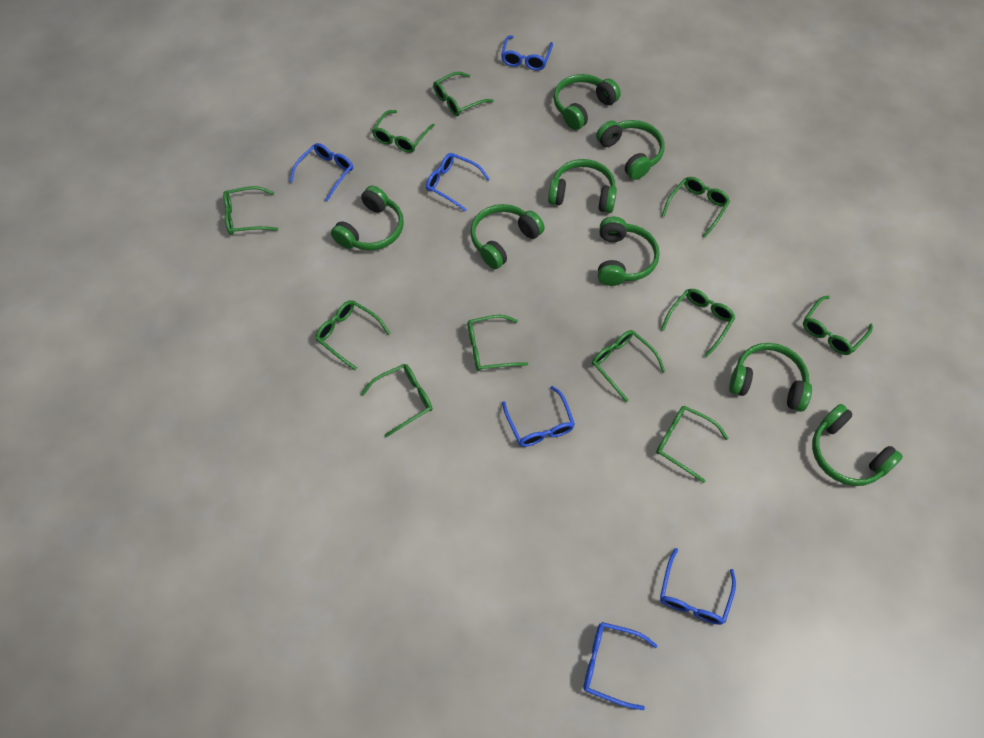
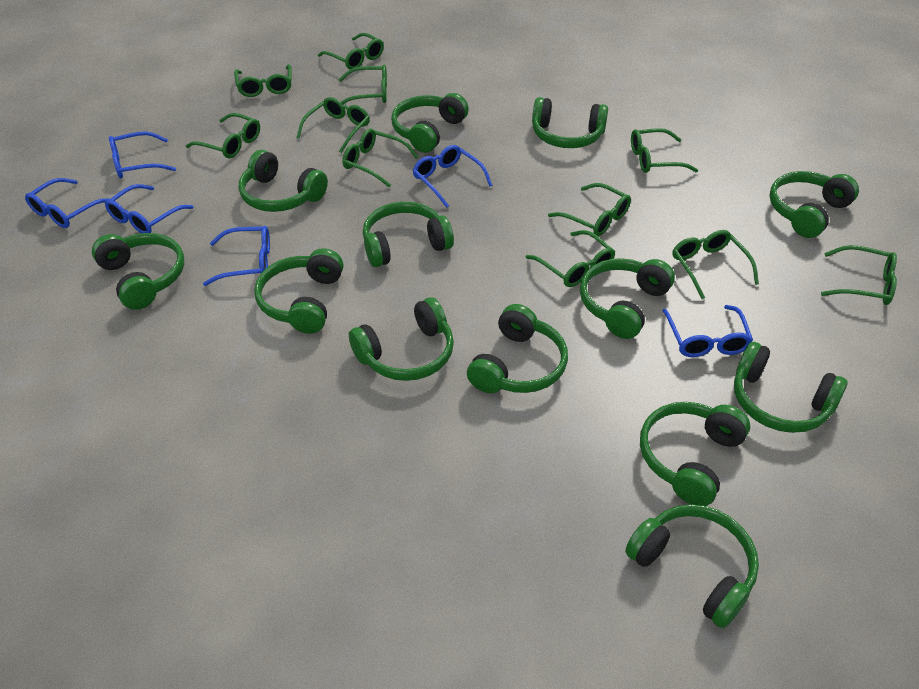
green headphones: [331,185,404,251] [470,204,545,269] [548,159,617,213] [553,74,621,130] [596,120,665,180] [598,217,660,286] [729,343,812,412] [812,404,903,486] = 8 -> [92,233,184,310] [239,150,328,212] [254,248,344,334] [349,297,454,381] [363,202,454,267] [391,93,469,153] [467,304,568,393] [532,97,608,148] [580,258,675,339] [625,504,759,628] [640,402,750,506] [734,342,847,433] [769,171,859,238] = 13

